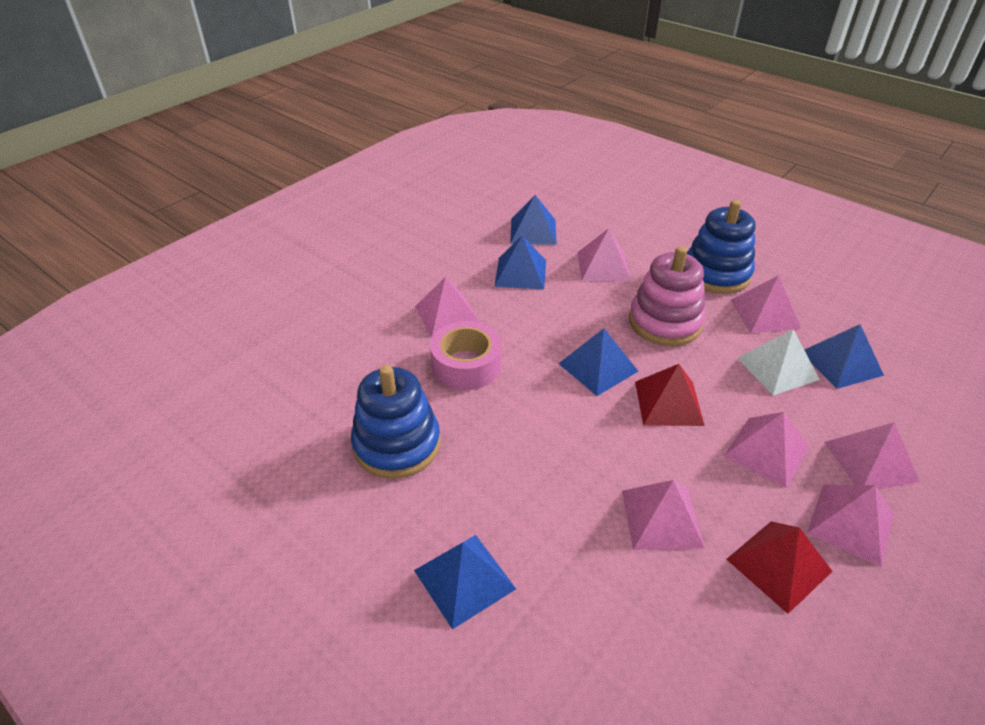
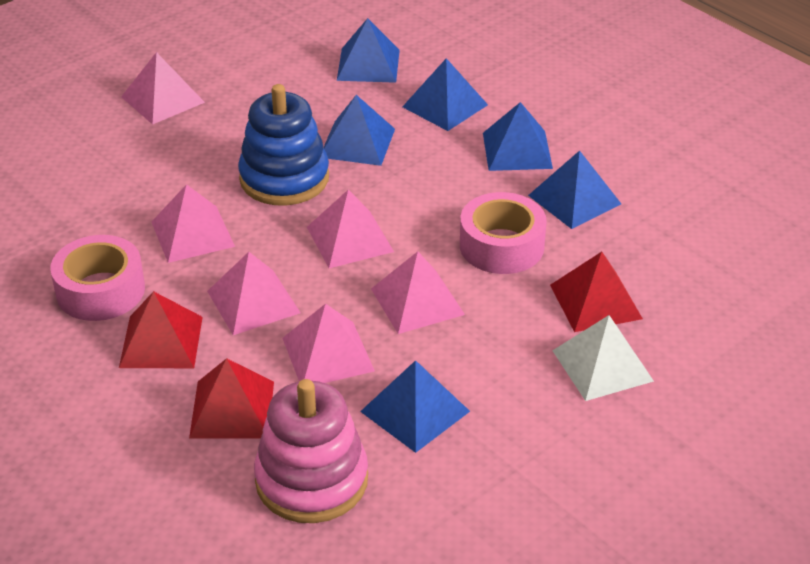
blue pyramid: [414,535,516,630] [494,235,546,290] [510,195,557,245] [558,328,638,396] [804,324,884,389] = 5 -> [323,95,395,166] [337,18,400,83] [360,360,470,453] [402,58,488,131] [483,102,553,171] [528,150,621,229] = 6
blue stacking toy: [351,365,440,479] [687,200,756,294] = 2 -> [238,84,329,205] = 1
pink pyramid: [415,277,480,338] [577,228,631,281] [622,480,704,550] [724,412,809,488] [730,275,801,333] [807,485,894,567] [824,422,920,489] = 7 -> [121,52,205,125] [152,184,235,263] [207,252,301,335] [283,304,375,383] [307,190,394,268] [371,251,465,334] = 6
pink tape: [430,321,501,390] = 1 -> [50,235,145,321] [460,192,547,274] = 2
red pyramid: [635,364,705,426] [726,521,833,614] = 2 -> [119,291,203,368] [189,358,274,439] [550,252,643,332] = 3

